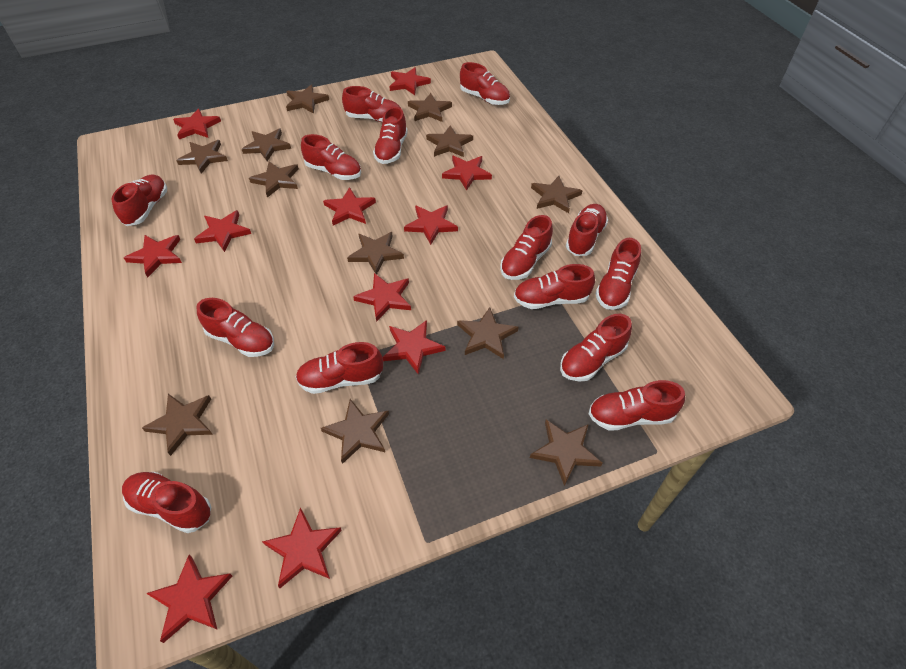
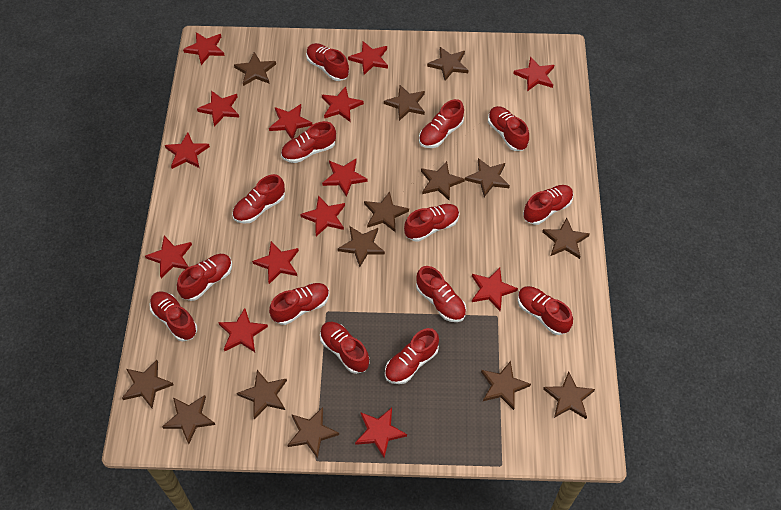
brown star: [142,394,213,456] [176,140,228,174] [242,128,291,161] [249,161,299,198] [286,85,329,114] [321,399,389,464] [347,232,404,275] [408,93,452,122] [426,125,473,157] [457,307,519,359] [530,419,603,486] [531,176,583,213] = 12 -> [122,360,173,408] [162,395,215,444] [234,52,276,86] [237,370,287,419] [287,407,339,459] [338,226,385,267] [364,192,409,232] [384,85,425,121] [421,161,465,200] [427,47,469,81] [465,158,510,197] [481,361,531,410] [542,218,590,259] [543,371,595,419] = 14
red star: [124,235,182,277] [146,554,232,643] [173,108,221,139] [194,210,251,252] [262,508,342,588] [323,187,376,225] [353,273,411,322] [383,320,445,375] [389,67,431,95] [404,205,458,245] [442,156,492,191] = 11 -> [145,236,192,278] [165,132,210,169] [183,32,225,65] [197,90,239,127] [218,308,268,352] [252,241,299,284] [269,104,312,139] [300,195,345,236] [322,86,364,122] [322,159,368,197] [348,41,388,75] [355,408,407,458] [472,267,518,311] [513,56,555,91] = 14

